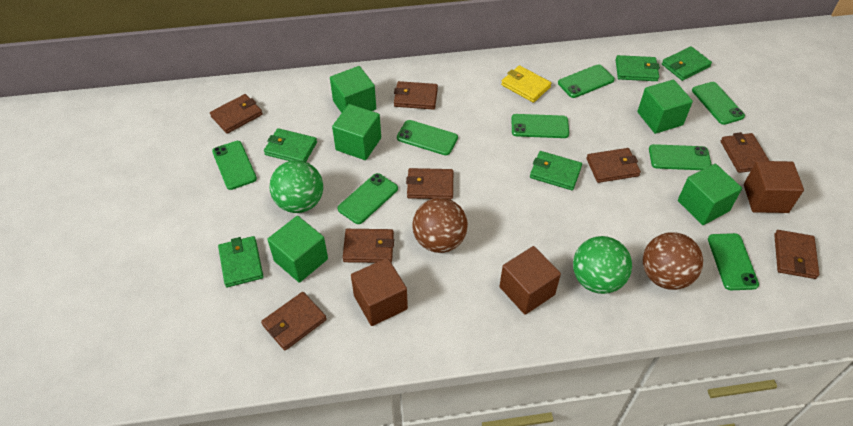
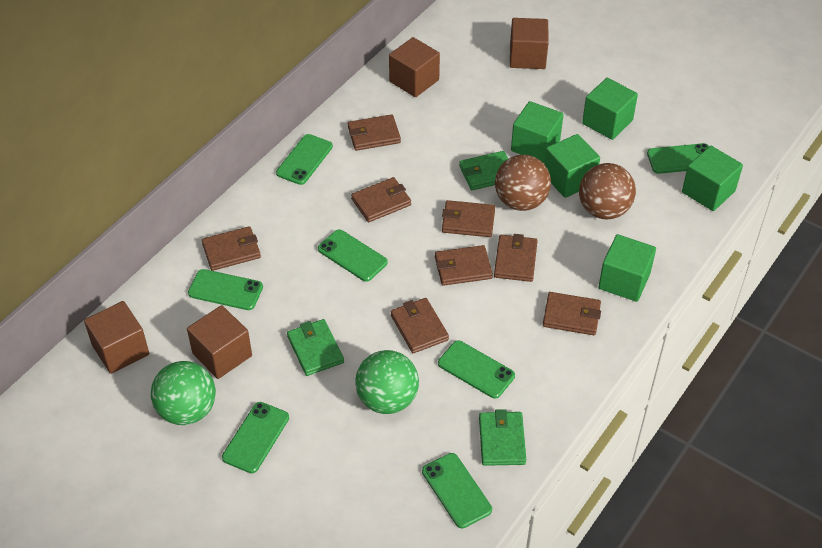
brown cube: [351,258,408,326] [499,246,561,315] [744,161,804,213] = 3 -> [84,301,149,374] [187,305,252,379] [389,37,440,97] [510,18,549,69] = 4
green phone: [212,141,257,190] [338,173,398,224] [397,120,458,155] [511,114,569,138] [558,64,615,98] [649,144,712,170] [692,82,745,125] [708,233,759,290] = 8 -> [188,269,263,310] [222,402,289,473] [276,134,333,185] [318,229,388,282] [422,453,492,528] [438,340,515,399] [647,143,709,174] = 7
green wallet: [218,236,263,287] [264,128,317,162] [530,151,582,190] [616,55,660,81] [662,46,712,81] = 5 -> [287,319,344,376] [459,151,508,190] [479,409,526,466] = 3
yellow wallet: [501,65,551,103] = 1 -> none = 0

